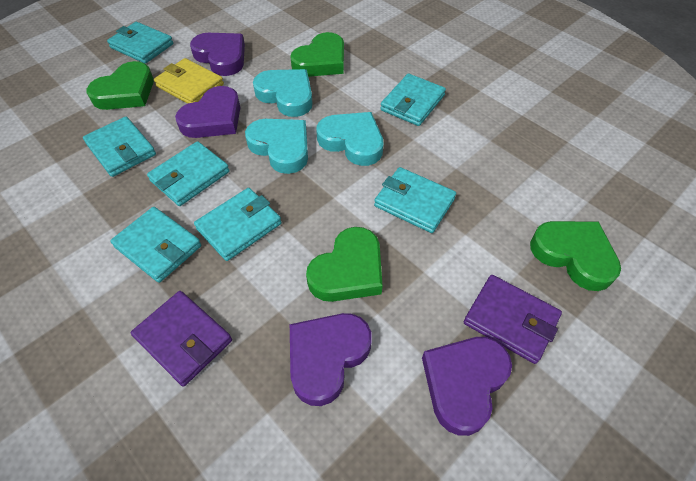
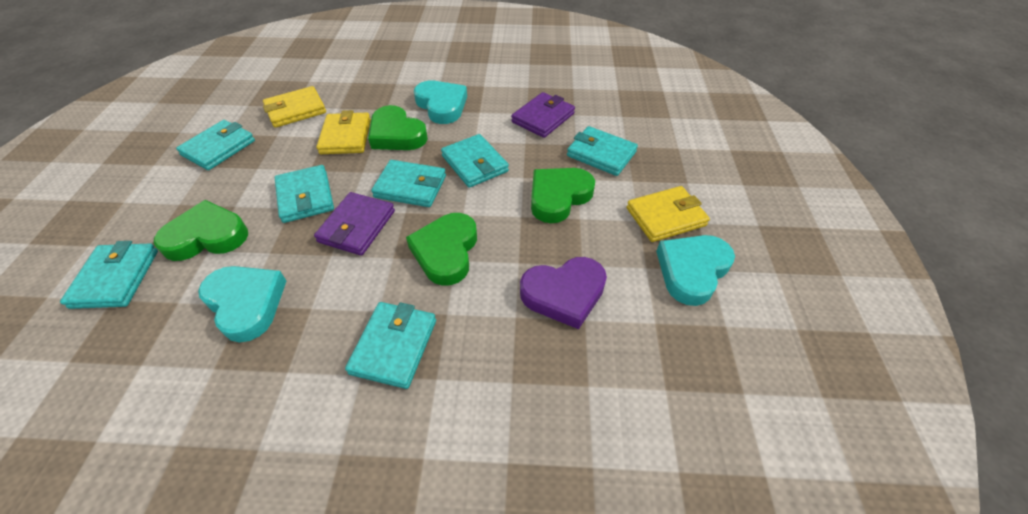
purple heart: [175,86,240,138] [190,33,245,76] [290,313,372,406] [422,337,512,436] = 4 -> [520,257,607,329] = 1
yellow wallet: [154,58,224,104] = 1 -> [263,86,326,128] [316,110,371,154] [627,186,710,242] = 3

